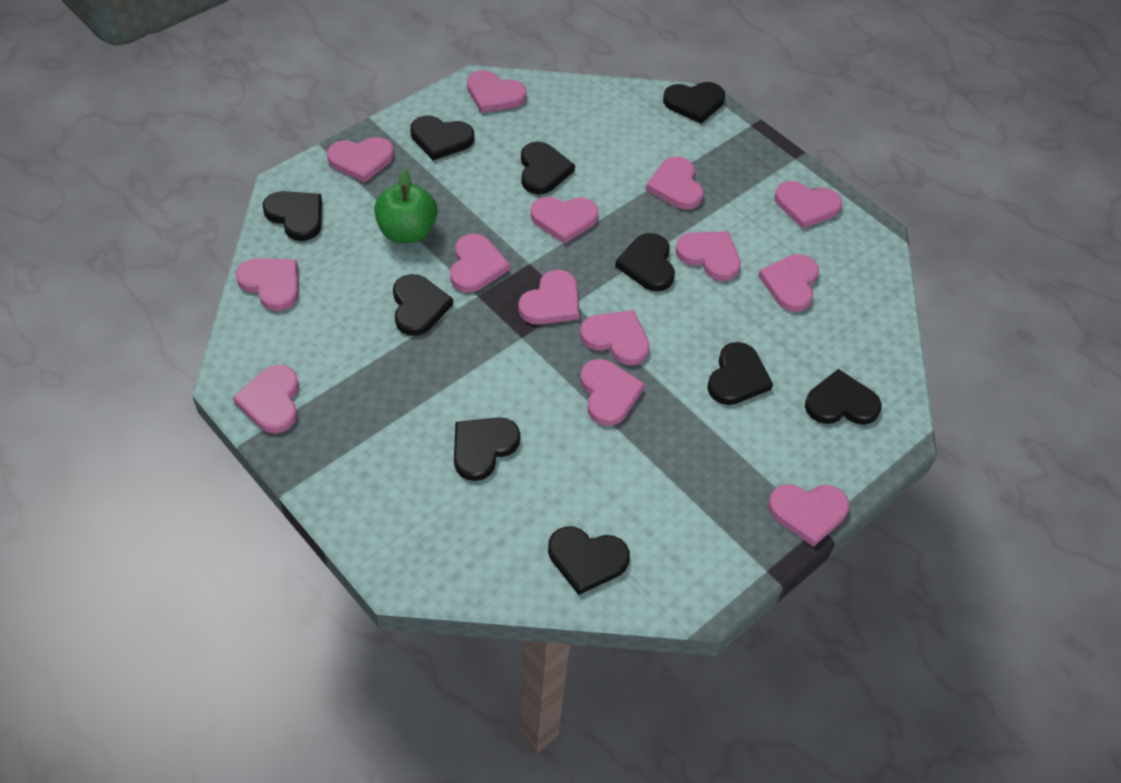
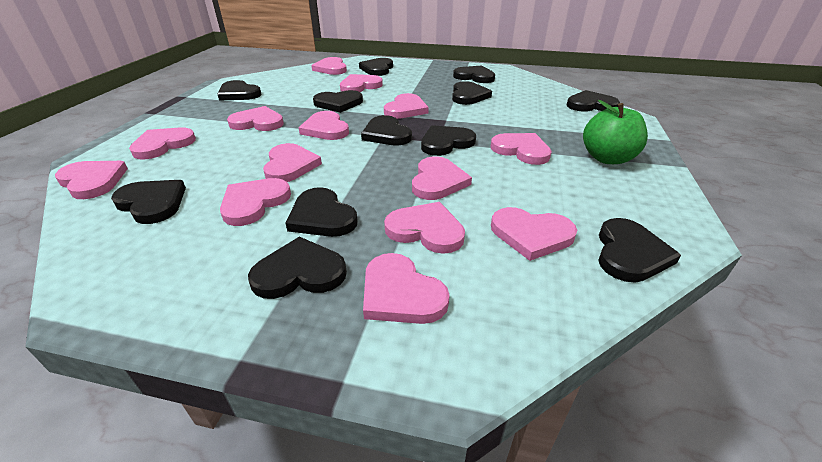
black heart: [263,191,322,241] [393,274,453,336] [410,116,474,160] [454,417,520,481] [521,142,575,195] [548,526,630,595] [615,233,675,291] [663,82,725,124] [707,342,773,405] [805,369,882,425] = 10 -> [111,180,186,224] [217,80,261,100] [248,237,347,299] [285,187,358,237] [313,90,363,113] [359,58,393,76] [361,115,412,146] [421,125,476,156] [452,81,492,105] [453,65,495,83] [567,90,620,112] [598,218,681,283] = 12

